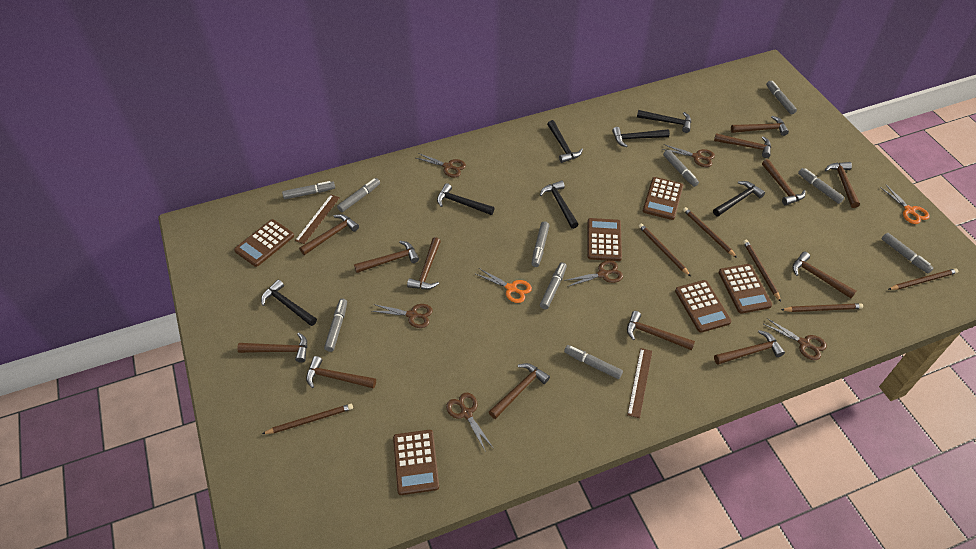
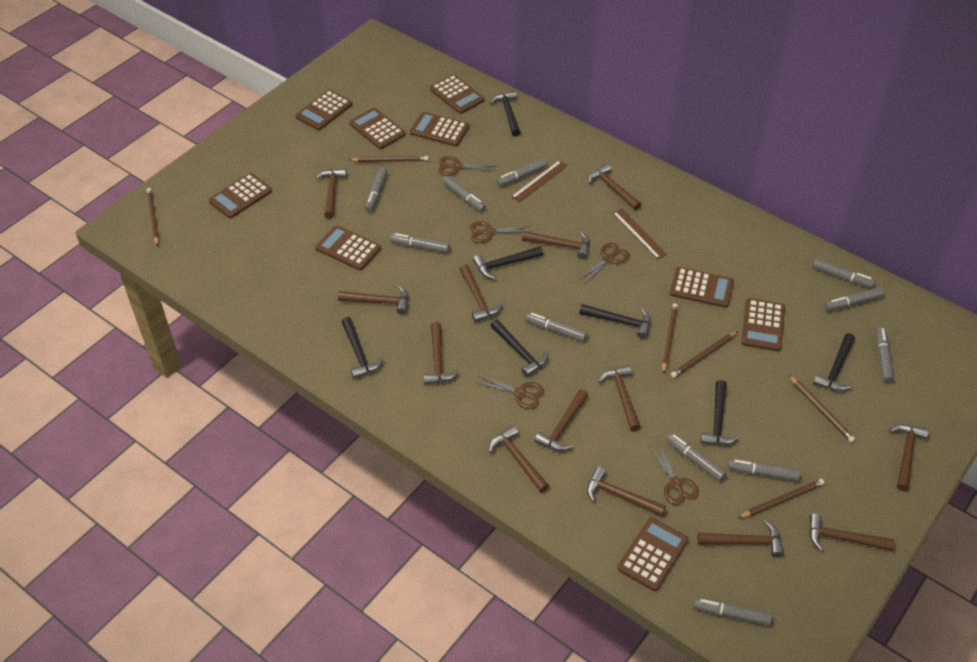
brown calculator: [234,219,294,267] [393,430,439,495] [588,218,622,261] [643,177,683,220] [675,280,731,333] [718,264,772,314] = 6 -> [209,173,272,219] [295,90,353,130] [315,225,381,271] [349,108,406,149] [410,112,469,146] [430,74,485,114] [618,518,688,591] [670,267,734,308] [741,298,785,351] = 9
brown scissors: [372,304,433,328] [416,153,466,177] [446,393,492,452] [564,260,623,287] [662,144,715,167] [764,318,827,360] = 6 -> [438,156,498,176] [470,221,532,243] [475,375,544,409] [579,243,629,283] [649,442,699,505] = 5
grey marker: [282,181,335,199] [324,299,347,352] [337,178,380,212] [531,221,550,267] [540,262,567,309] [564,345,623,379] [663,150,699,187] [766,81,797,114] [798,168,844,204] [882,233,933,273] = 10 -> [365,167,388,212] [390,233,450,253] [442,176,486,212] [496,158,548,186] [526,313,587,342] [666,433,727,481] [694,598,772,626] [728,459,800,481] [813,259,875,288] [825,287,884,311] [876,327,894,383] = 11
orange scissors: [476,268,532,303] [880,184,930,224] = 2 -> none = 0

